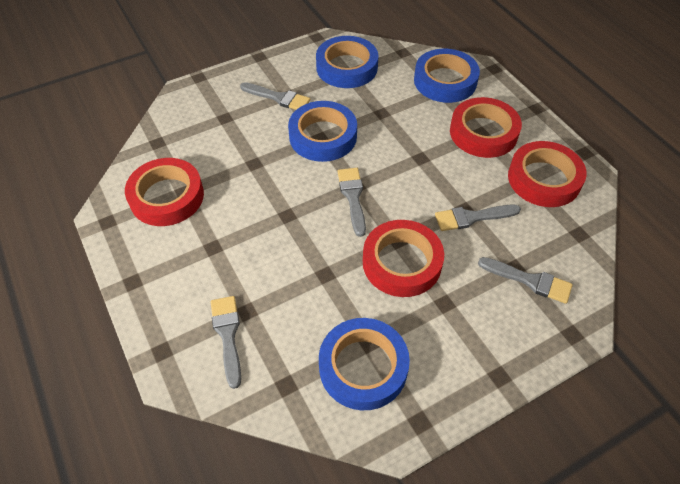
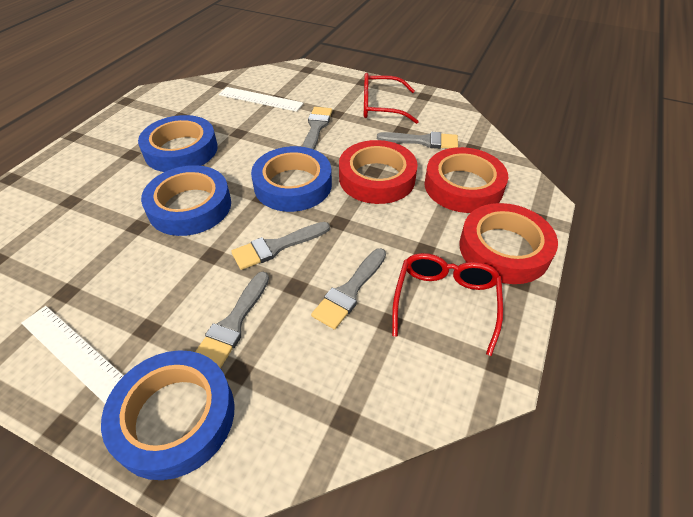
red glasses: none = 0 -> [364,73,419,124] [392,253,503,356] = 2
red tape: [125,158,204,226] [363,220,444,297] [450,97,522,158] [508,141,587,207] = 4 -> [339,140,418,204] [424,147,508,213] [459,203,558,284] = 3
white ruler: none = 0 -> [21,306,124,404] [219,87,304,112] = 2

